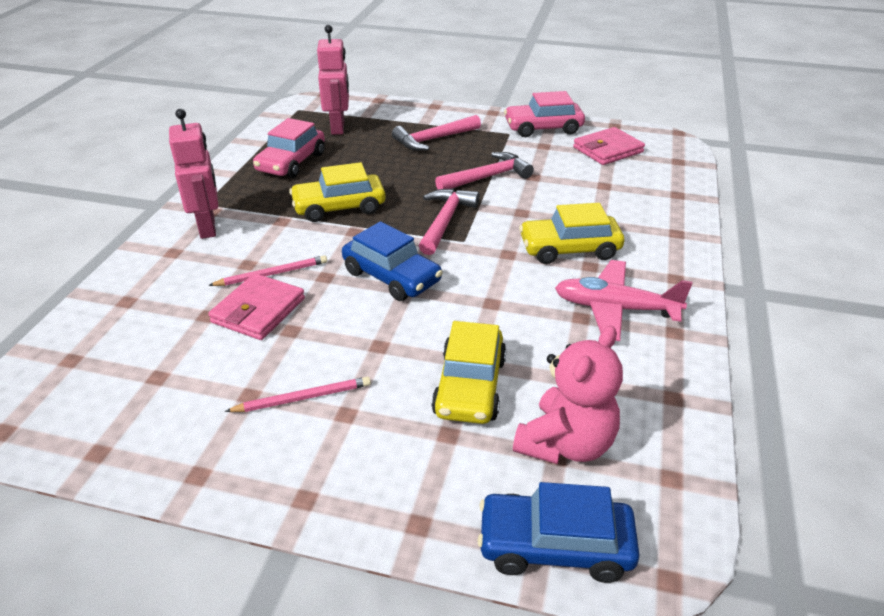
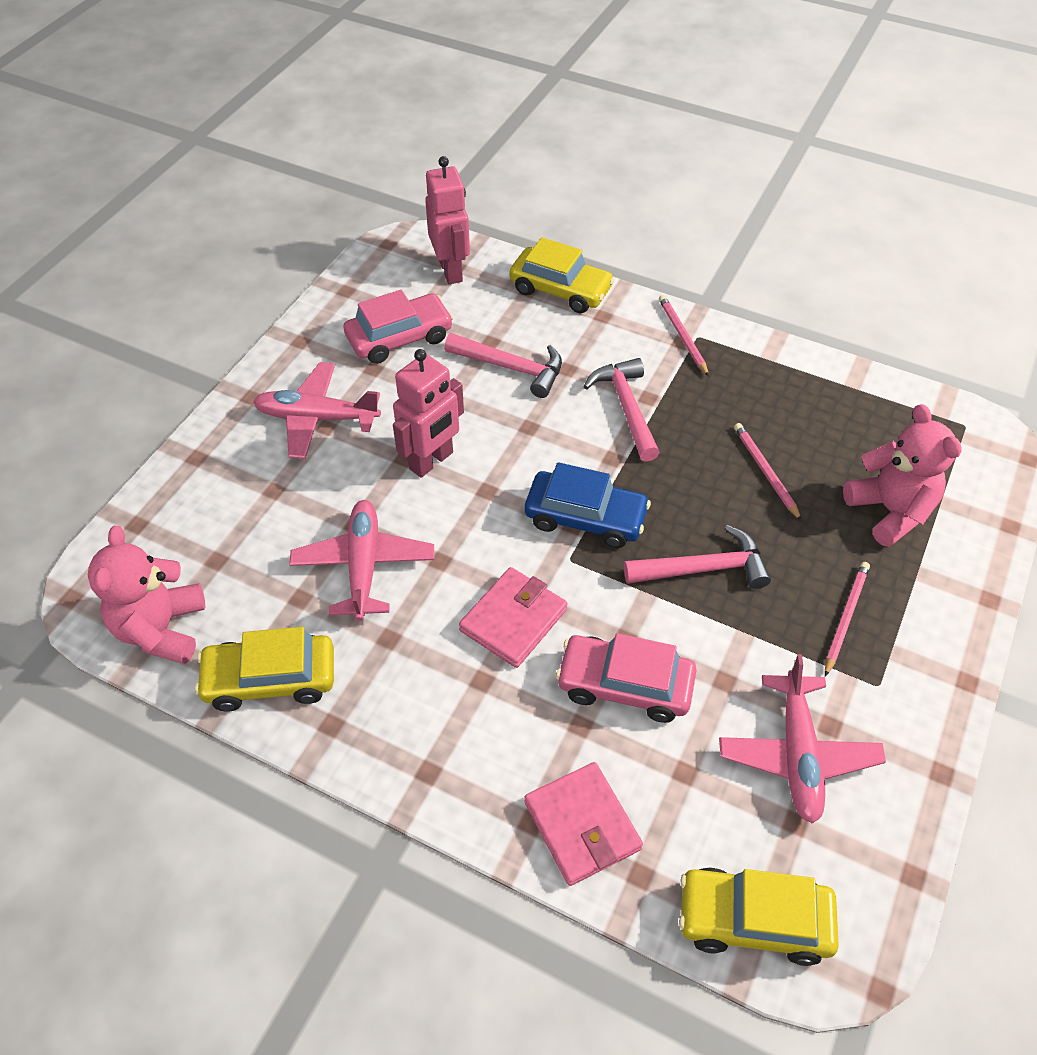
blue car: [342,221,443,301] [477,482,640,583] = 2 -> [525,462,651,548] = 1
pink pencil: [208,255,327,286] [225,377,371,412] = 2 -> [659,295,709,376] [734,423,802,521] [825,562,870,677] = 3
pink plane: [555,260,693,341] = 1 -> [253,362,381,459] [289,500,434,621] [719,654,886,824] = 3
pink teddy bear: [513,326,623,464] = 1 -> [88,526,205,664] [843,404,962,547] = 2

